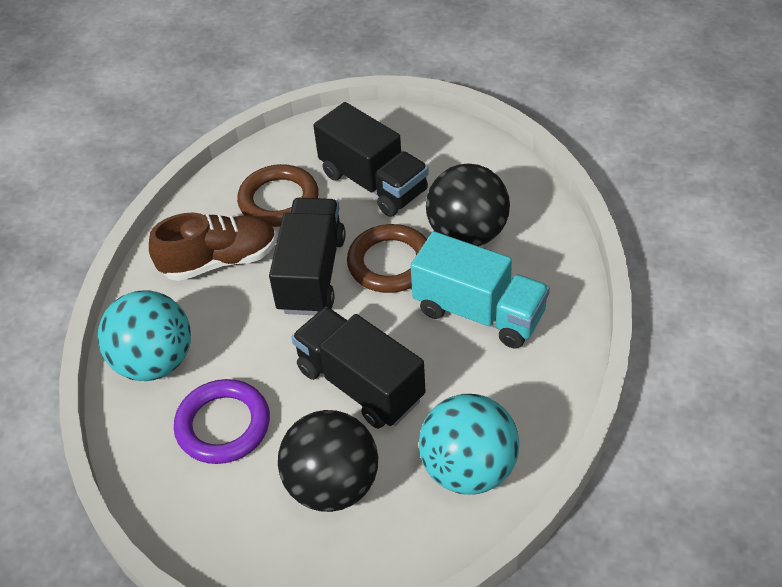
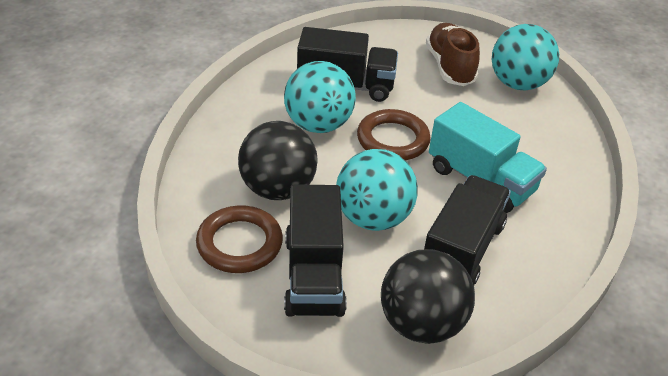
purple ring: [174,379,270,464] = 1 -> none = 0
turquoise ball: [98,290,191,381] [419,394,519,495] = 2 -> [284,61,356,133] [336,149,418,231] [492,24,559,90] = 3

